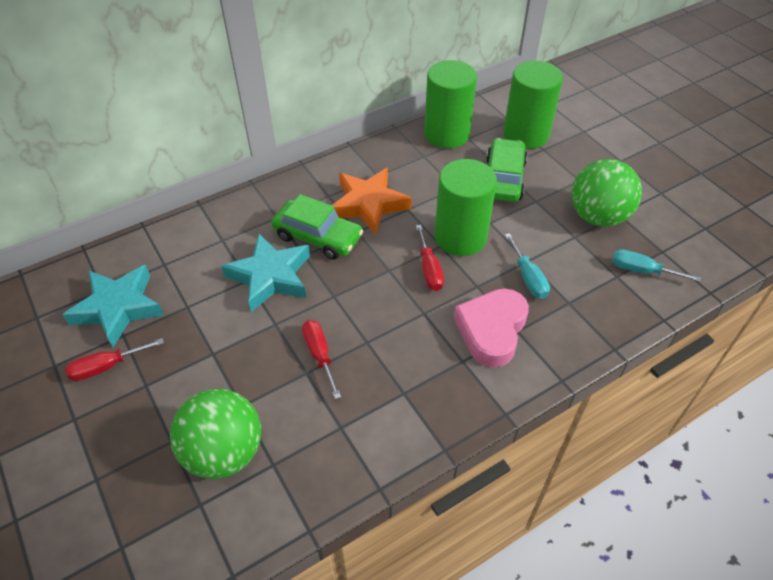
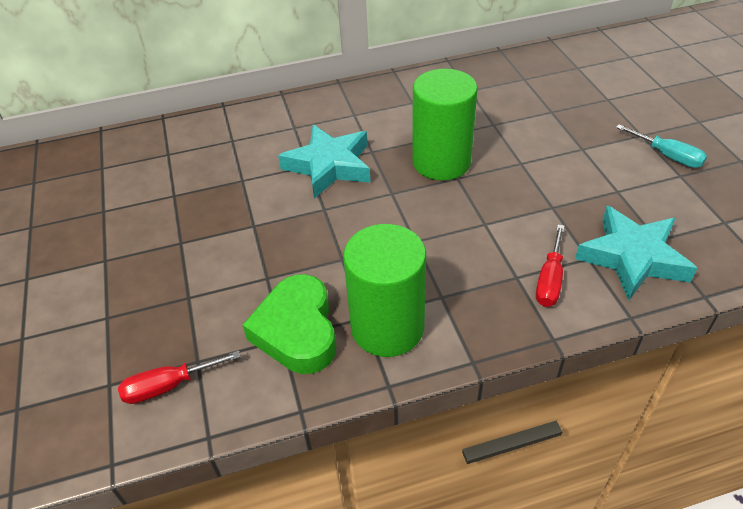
green ball: [170,388,261,479] [572,159,642,227] = 2 -> none = 0
green car: [271,194,363,260] [486,138,528,202] = 2 -> none = 0
green cylinder: [424,60,477,148] [435,159,497,256] [503,61,563,149] = 3 -> [343,224,426,357] [412,69,478,180] = 2
green heart: none = 0 -> [243,274,336,374] = 1
orange star: [332,168,411,235] = 1 -> none = 0
pink heart: [454,288,529,368] = 1 -> none = 0
red screwdriver: [65,338,164,381] [302,320,341,399] [416,225,444,291] = 3 -> [118,350,241,404] [536,224,565,307] = 2
turquoise screwdriver: [505,233,550,299] [612,249,701,282] = 2 -> [616,124,707,168] = 1

